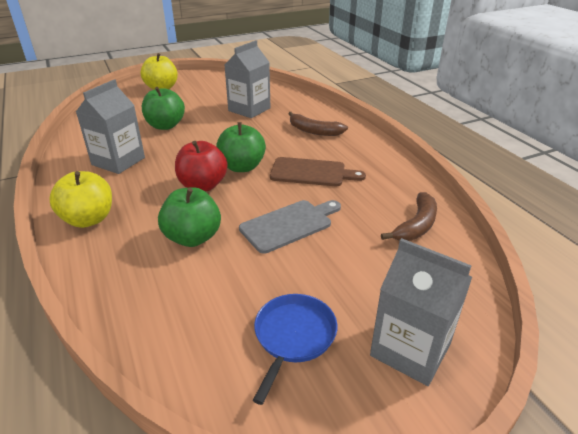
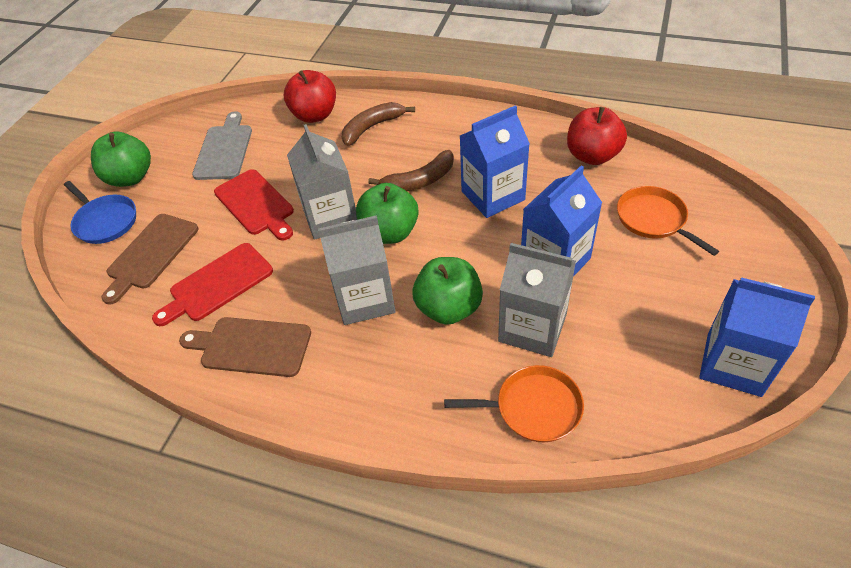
blue carton: none = 0 -> [460,105,530,218] [521,165,602,277] [699,277,815,397] = 3
brown cutting board: [270,157,366,186] = 1 -> [101,214,198,305] [179,317,311,377] = 2
orange pan: none = 0 -> [444,365,584,442] [617,186,719,256] = 2
red apple: [175,141,227,192] = 1 -> [284,70,336,123] [567,107,627,165] = 2
red cutting board: none = 0 -> [152,243,273,326] [214,169,294,241] = 2
yellow apple: [49,171,112,228] [141,53,178,90] = 2 -> none = 0

